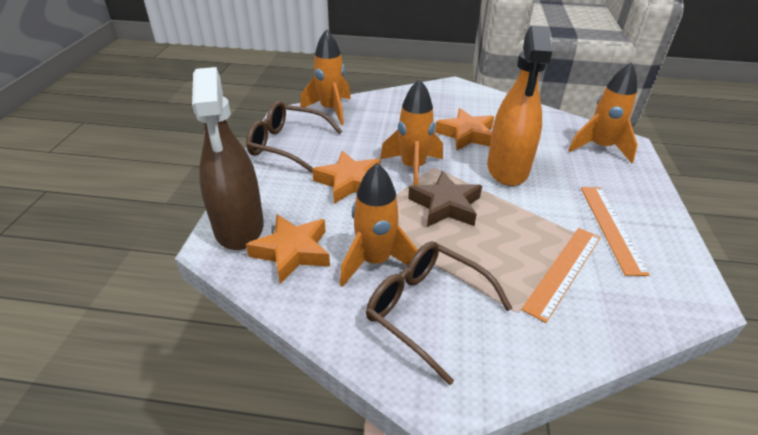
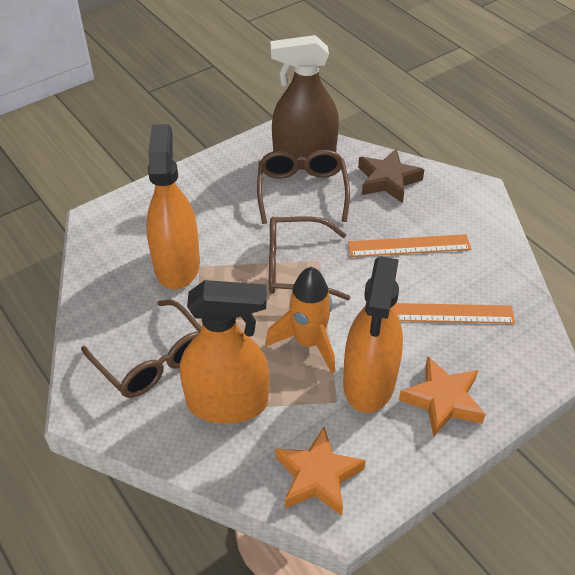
brown glasses: [246,101,342,172] [366,241,512,385] = 2 -> [81,300,202,398] [257,150,350,224] [269,216,350,300] = 3
orange rocket: [300,29,351,125] [340,163,418,287] [380,79,443,185] [568,62,638,163] = 4 -> [266,267,335,373] = 1
orange spray bottle: [487,26,552,186] = 1 -> [146,124,200,289] [180,280,269,424] [343,256,403,413] = 3
orange star: [246,214,330,284] [312,151,381,204] [435,108,494,150] = 3 -> [276,427,366,516] [399,357,486,437] = 2

